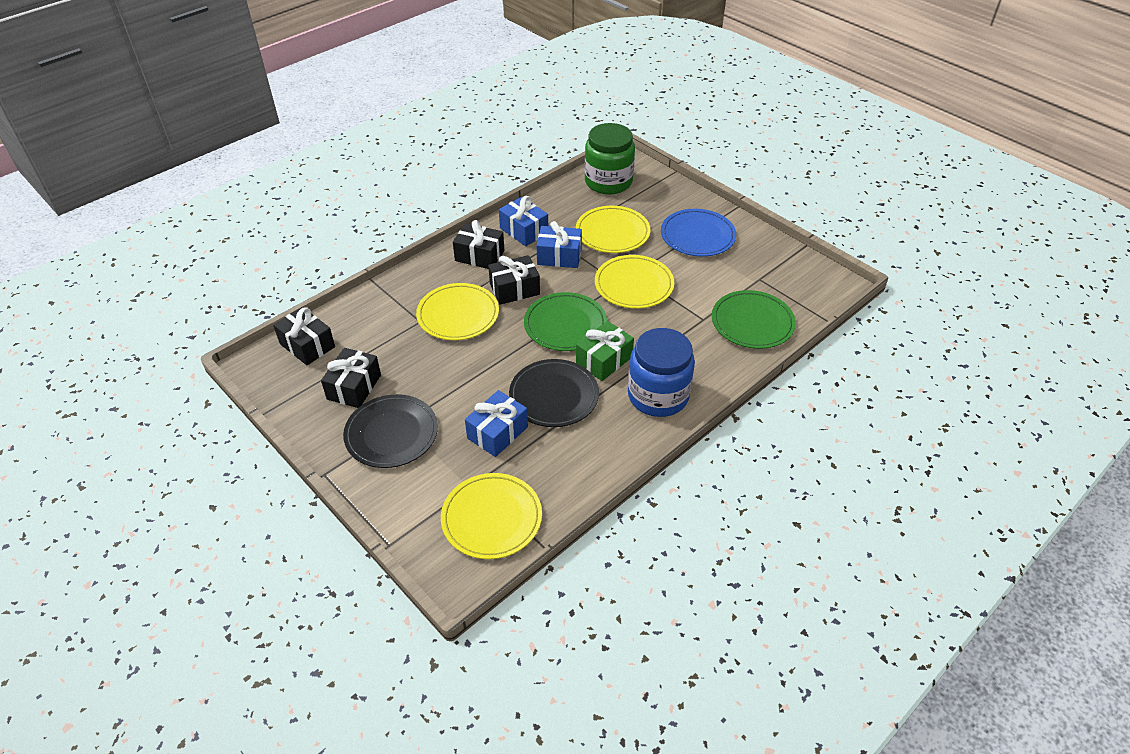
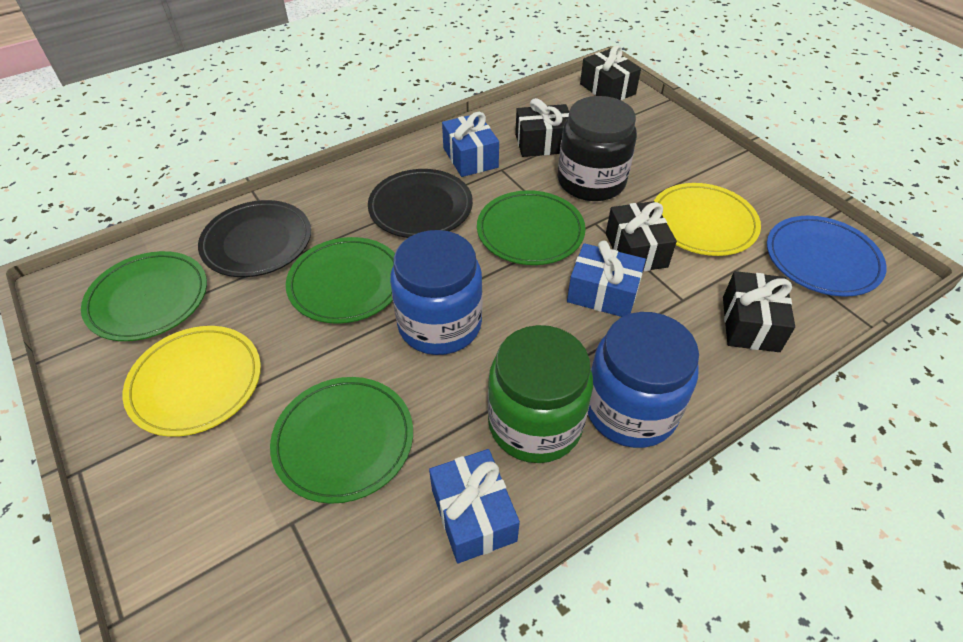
black jar: none = 0 -> [558,96,637,201] = 1
blue jar: [628,328,695,417] = 1 -> [390,230,483,355] [588,312,699,448] = 2
green gift: [576,321,634,381] = 1 -> none = 0
green plate: [524,292,607,351] [712,290,796,349] = 2 -> [81,251,207,341] [270,377,413,504] [286,237,395,324] [477,190,586,265] = 4
yellow plate: [416,283,499,340] [441,473,542,559] [576,206,651,253] [595,255,674,309] = 4 -> [123,326,261,437] [654,183,761,256] = 2

